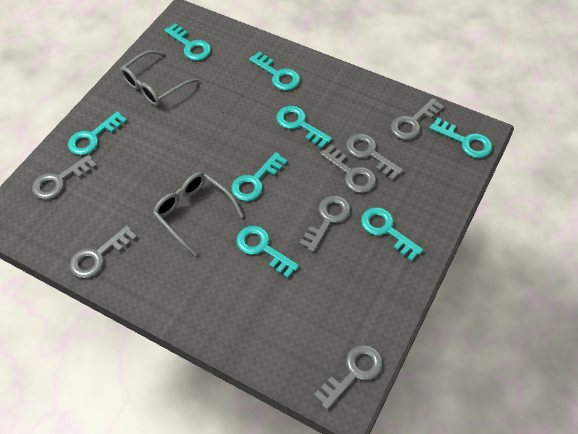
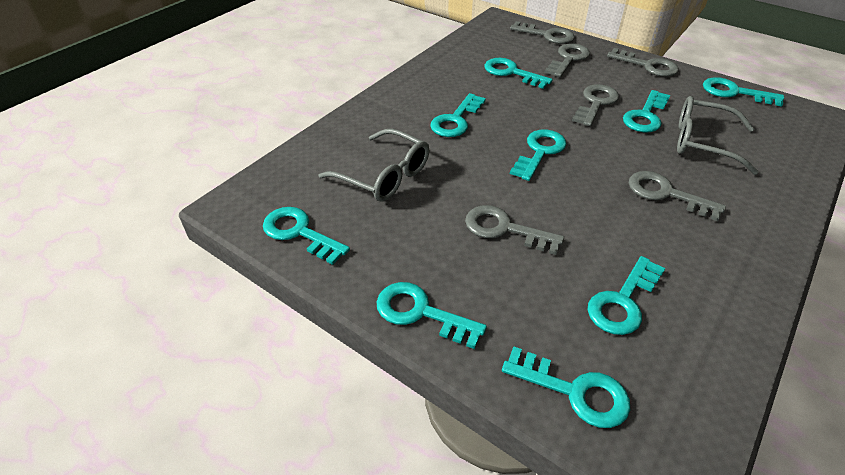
grey key: [32,155,97,199] [70,226,137,278] [299,196,351,252] [314,345,383,410] [320,144,376,193] [346,134,404,180] [391,98,444,140] = 7 -> [465,205,564,255] [510,21,575,44] [544,43,590,77] [572,84,619,126] [607,48,679,77] [629,171,726,221] = 6
turquoise key: [68,111,127,155] [164,23,211,60] [231,152,288,201] [236,226,299,279] [249,51,300,90] [276,106,332,149] [361,207,423,261] [429,118,492,158] = 8 -> [263,207,350,265] [377,282,487,349] [430,93,486,137] [484,58,553,89] [502,346,630,428] [510,129,566,181] [588,256,665,335] [623,90,670,132] [703,77,784,106] = 9

